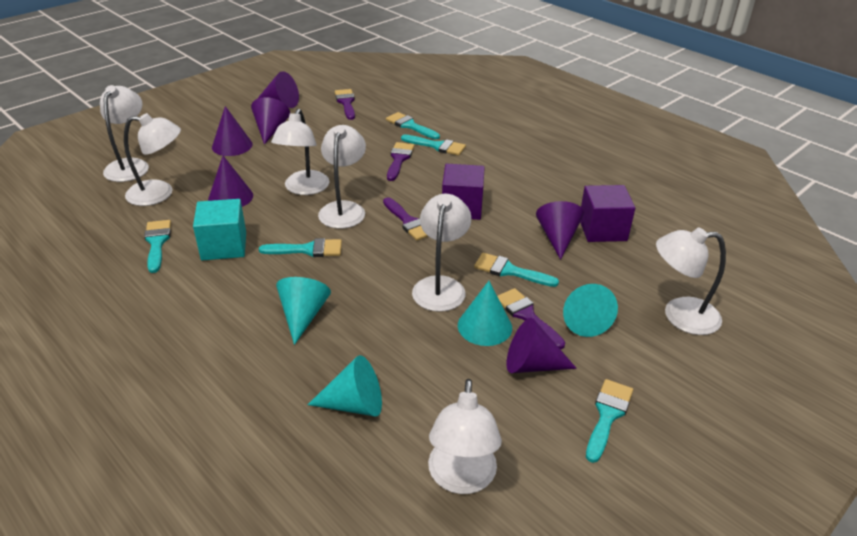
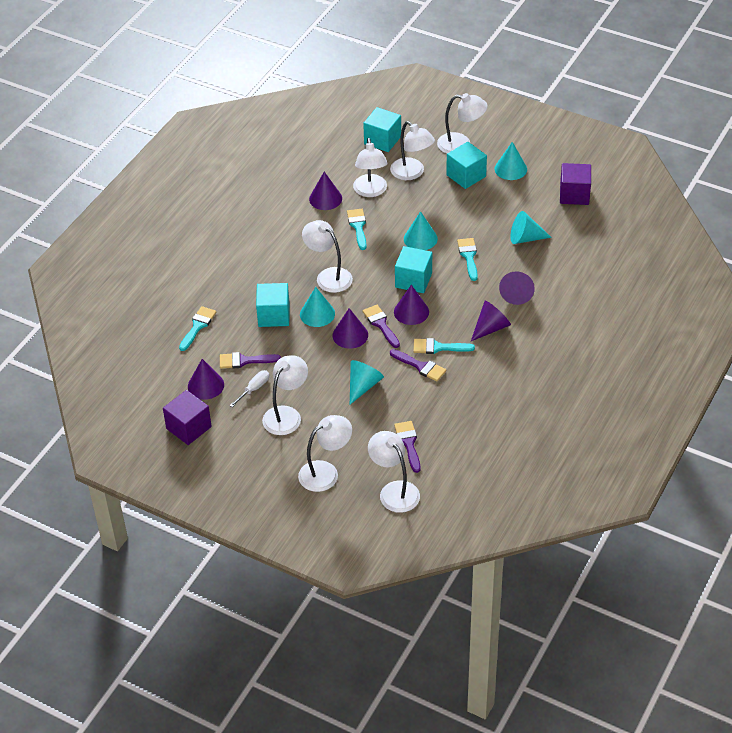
turquoise brush: [144,220,171,273] [259,238,342,257] [386,112,440,139] [401,135,466,156] [474,253,559,287] [586,379,633,463] = 6 -> [179,306,216,351] [347,209,367,250] [413,338,475,354] [457,238,478,281] = 4
turquoise cone: [276,277,331,345] [308,355,382,416] [458,281,512,346] [563,284,618,337] = 4 -> [300,287,335,327] [350,360,384,404] [404,211,438,250] [494,142,527,180] [510,211,552,244] = 5
turquoise cube: [193,199,246,260] = 1 -> [256,283,290,327] [363,107,401,152] [395,246,432,293] [446,142,487,189] = 4
white screwdriver: none = 0 -> [230,370,269,407] = 1

